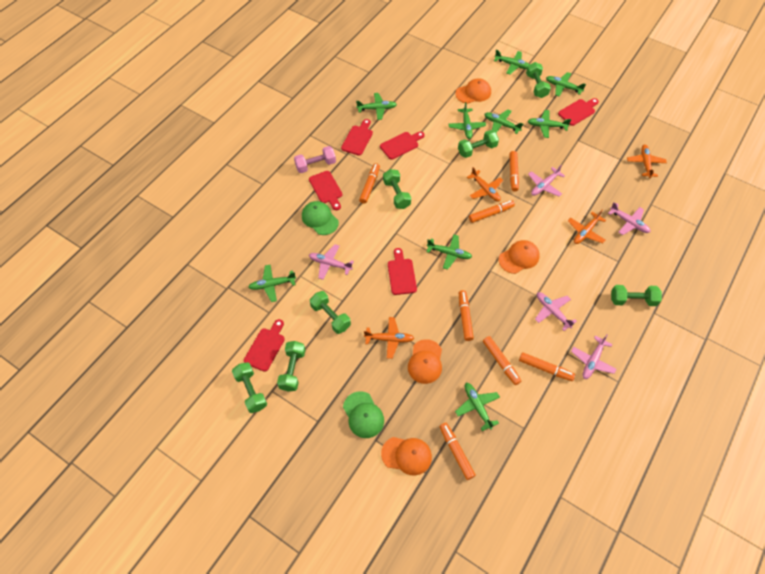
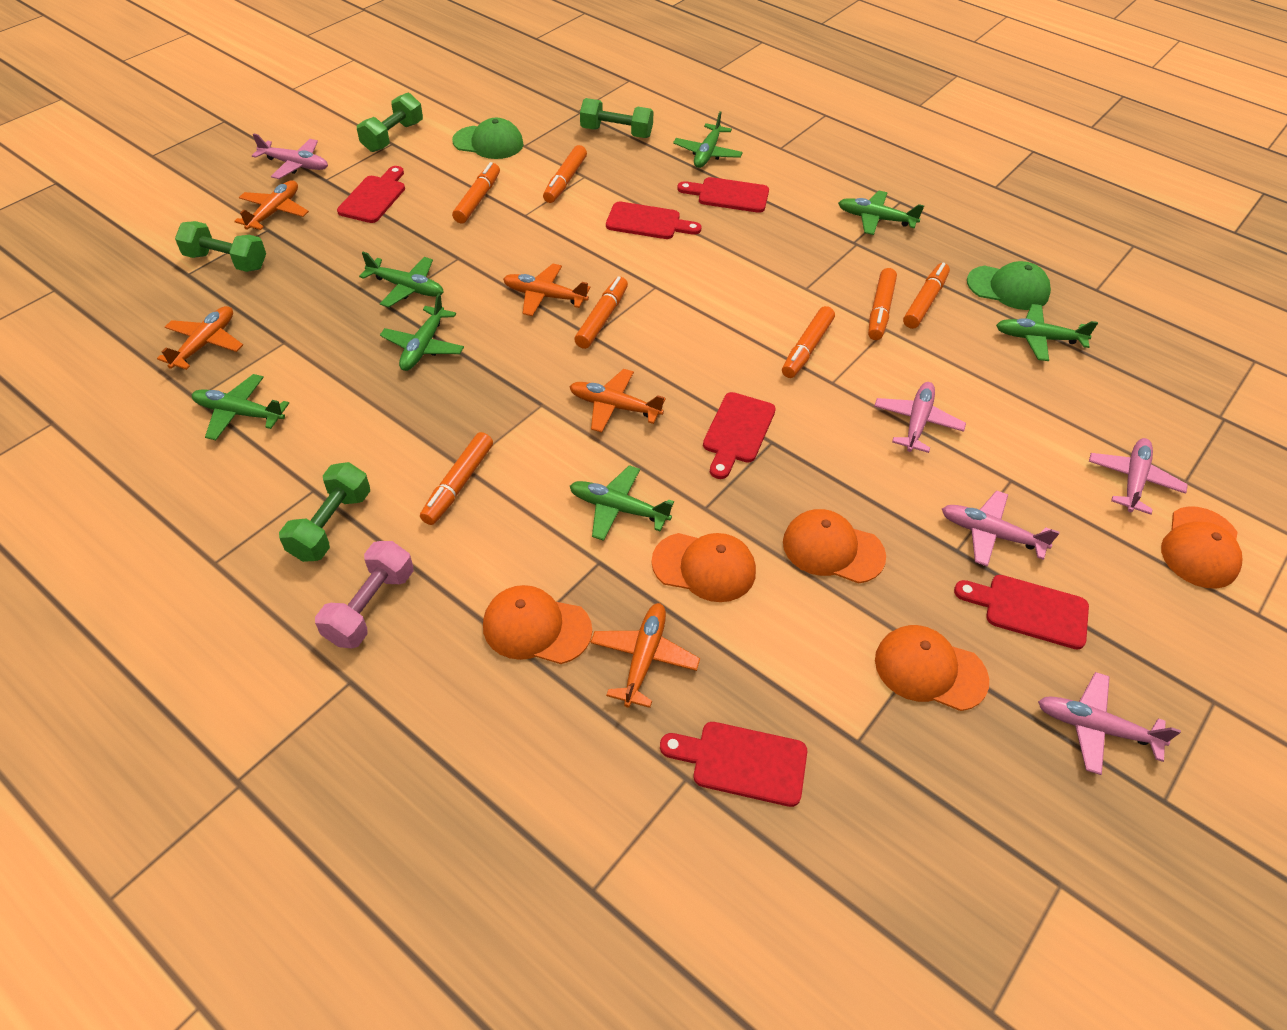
green dumbbell: [232,362,267,413] [277,341,305,392] [310,291,351,334] [383,169,411,209] [458,130,499,158] [526,62,551,98] [611,285,662,306] = 7 -> [175,221,266,272] [279,462,370,562] [357,93,423,152] [580,98,654,138] = 4
green plane: [249,265,296,302] [356,93,397,120] [426,234,472,270] [449,102,486,139] [455,383,500,431] [485,109,523,134] [494,50,530,74] [528,110,571,138] [546,72,586,97] = 9 -> [192,374,289,440] [359,252,444,307] [380,293,464,371] [570,465,674,541] [673,111,743,168] [838,191,924,235] [996,304,1098,361] = 7
orange cap: [381,437,432,476] [408,339,442,384] [455,78,491,104] [499,240,540,274] = 4 -> [483,585,592,664] [651,533,756,602] [783,509,886,584] [875,625,989,711] [1161,506,1242,589] = 5
orange plane: [364,317,414,359] [467,167,503,202] [568,210,606,244] [627,144,667,178] = 4 -> [157,306,243,370] [234,180,309,230] [503,264,590,316] [569,369,666,433] [590,603,700,708] = 5

